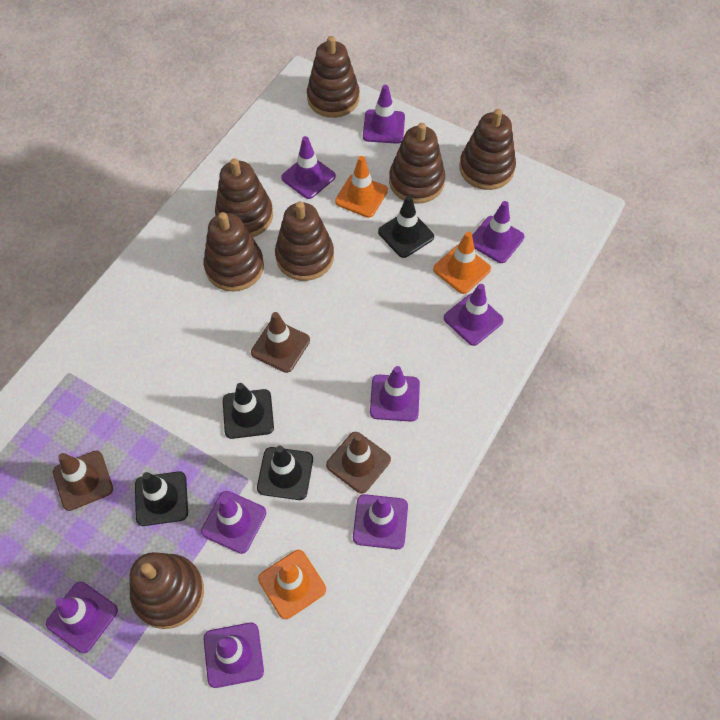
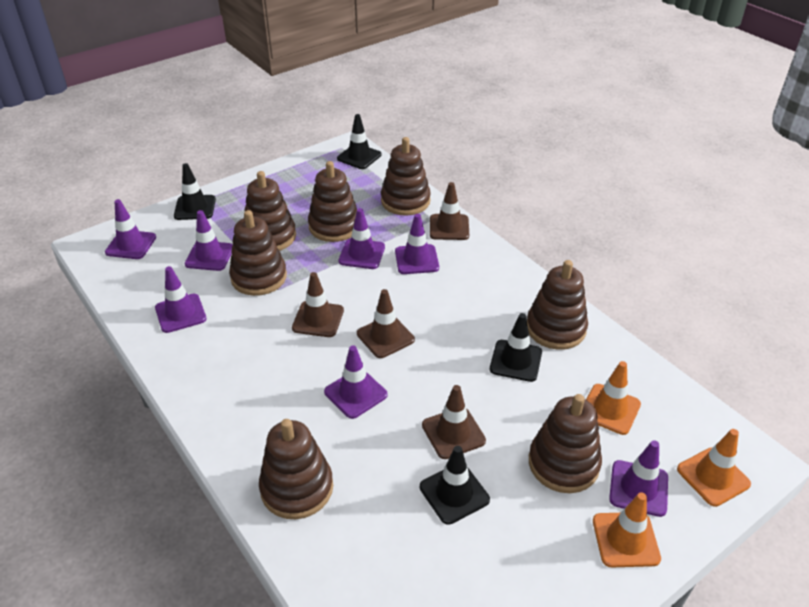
brown traffic cone: [53,451,113,511] [251,312,310,373] [326,432,391,494] = 3 -> [292,272,344,337] [357,289,415,358] [422,385,486,459] [430,182,469,240] = 4
purple traffic cone: [46,582,118,653] [201,491,266,554] [204,623,264,688] [281,136,336,199] [353,494,408,549] [363,85,405,144] [370,366,420,422] [444,284,503,346] [472,201,524,263] = 9 -> [105,199,156,259] [155,266,207,333] [185,210,233,271] [324,345,388,419] [338,208,385,269] [395,214,439,274] [609,440,668,517] = 7

